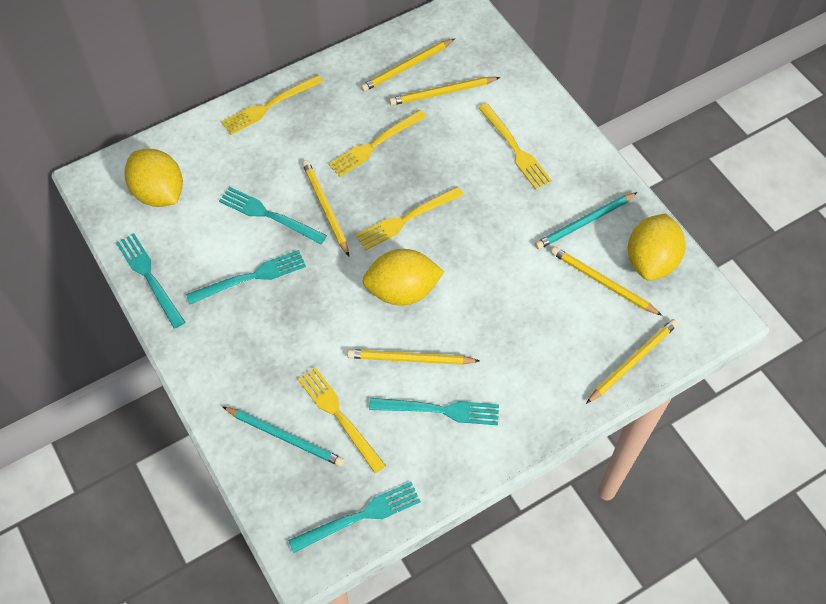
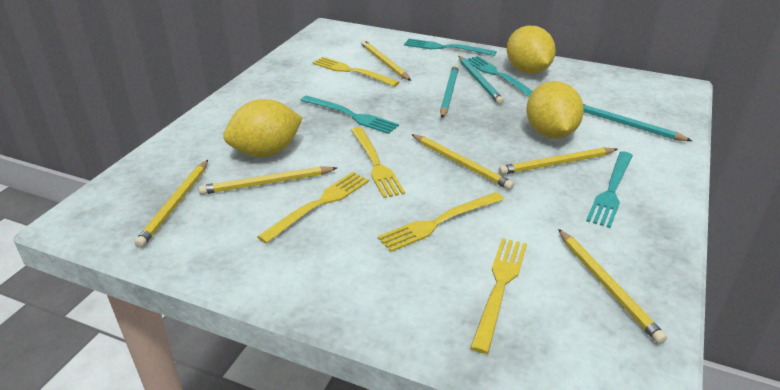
turquoise fork: [116,233,185,329] [186,250,306,304] [219,187,327,244] [288,482,421,553] [369,398,499,425] = 5 -> [300,96,399,134] [404,39,497,56] [467,56,533,97] [586,151,633,228] = 4
turquoise pencil: [222,406,344,467] [535,192,638,249] = 2 -> [440,65,459,118] [459,56,504,104] [583,104,692,141] = 3

